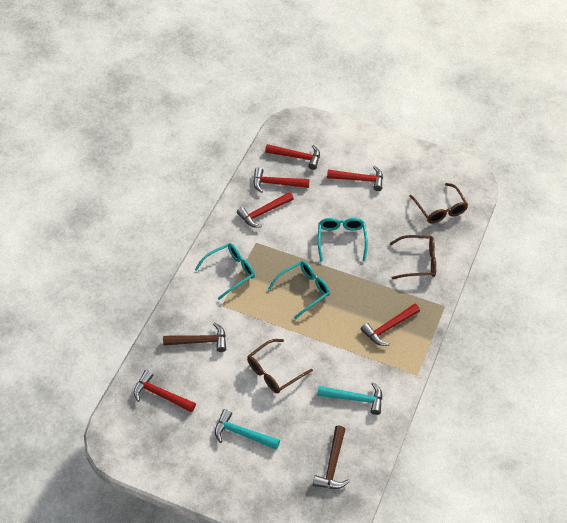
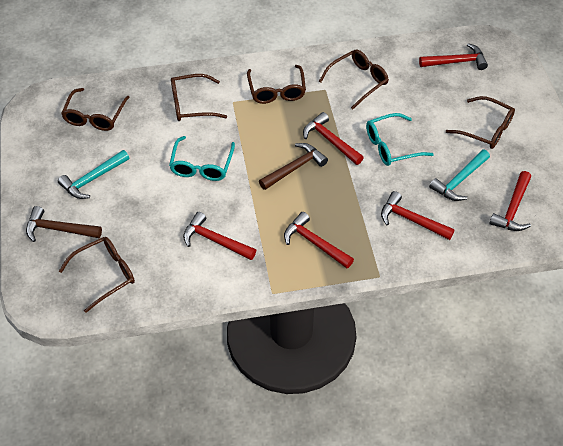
brown glasses: [247,339,313,393] [390,235,436,279] [409,183,468,224] = 3 -> [59,237,135,313] [61,88,130,131] [171,74,227,121] [247,65,306,104] [319,49,389,109] [446,96,515,149] = 6
turquoise glasses: [195,243,255,300] [268,261,330,319] [318,218,368,262] = 3 -> [169,136,235,181] [366,113,434,166] = 2

